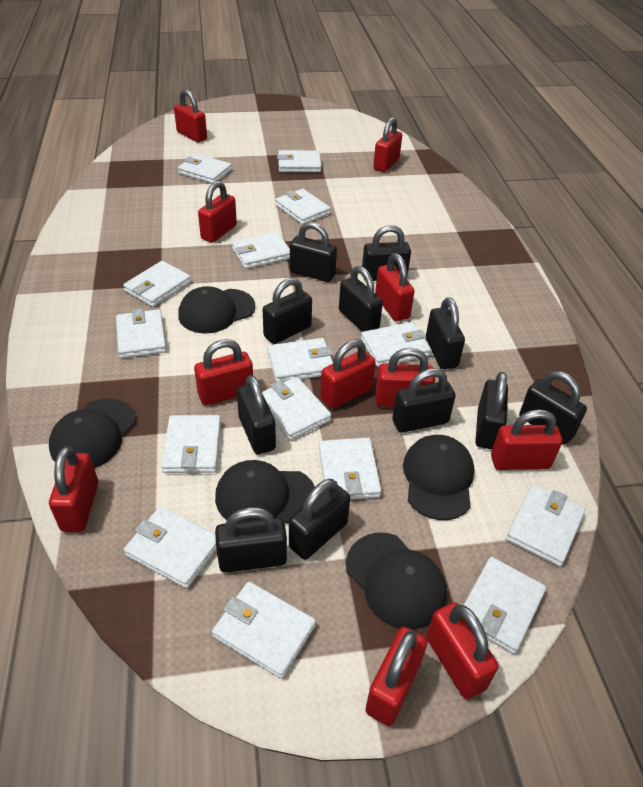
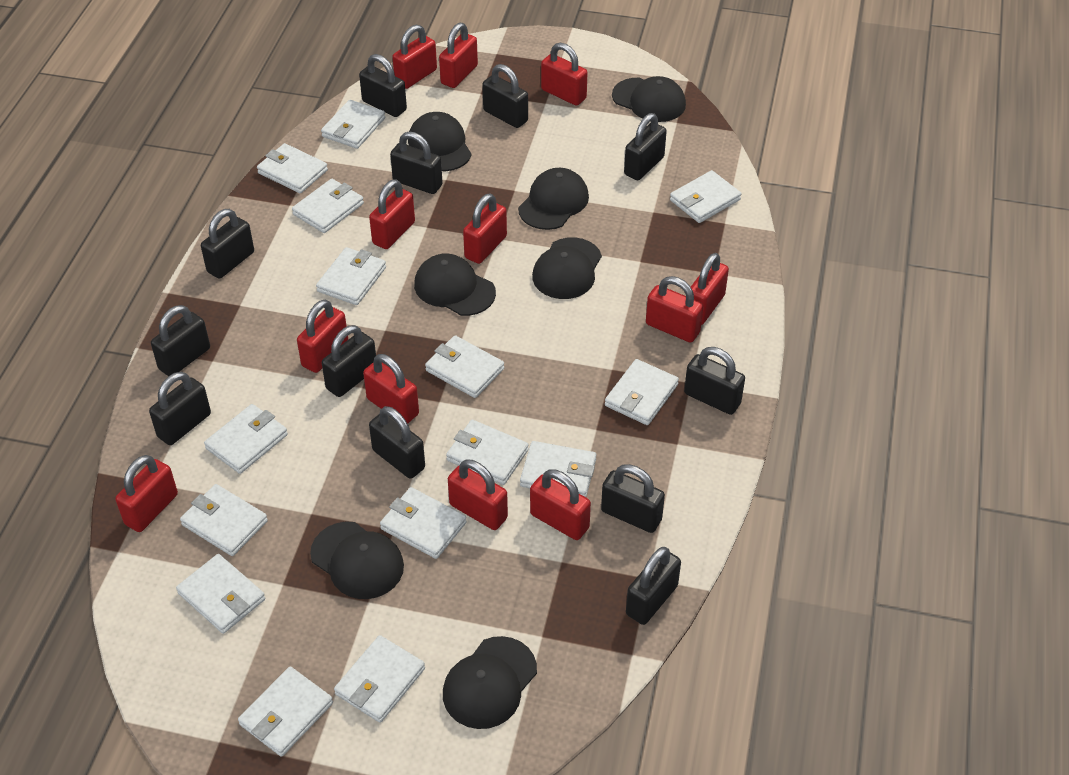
black cap: [49,398,136,468] [178,286,255,334] [215,460,315,524] [346,533,447,630] [403,435,474,520] = 5 -> [310,522,404,599] [408,112,472,171] [414,253,496,316] [443,636,537,729] [518,168,589,230] [532,237,602,299] [612,76,686,122] = 7
black padlock: [215,507,287,573] [237,375,276,454] [263,278,312,344] [289,479,350,560] [290,222,337,282] [339,266,383,332] [362,225,411,281] [392,368,456,433] [426,297,465,369] [475,372,508,449] [519,371,587,444] = 11 -> [149,372,211,445] [151,305,210,376] [201,209,254,279] [322,325,376,397] [359,54,407,117] [369,406,425,479] [390,132,443,194] [482,64,528,128] [601,464,665,533] [624,113,667,180] [626,547,681,625] [684,347,745,415] = 12
red padlock: [49,446,98,532] [174,89,207,142] [194,339,253,406] [198,181,237,243] [320,339,376,409] [365,627,427,726] [373,117,402,172] [375,253,415,321] [375,348,435,407] [426,602,499,699] [491,409,562,470] = 11 -> [115,455,178,532] [297,300,348,373] [363,354,419,424] [369,179,415,249] [392,25,437,89] [439,23,478,88] [448,459,508,530] [463,193,507,264] [530,469,591,540] [541,43,588,106] [646,276,704,343] [691,253,729,325] = 12

